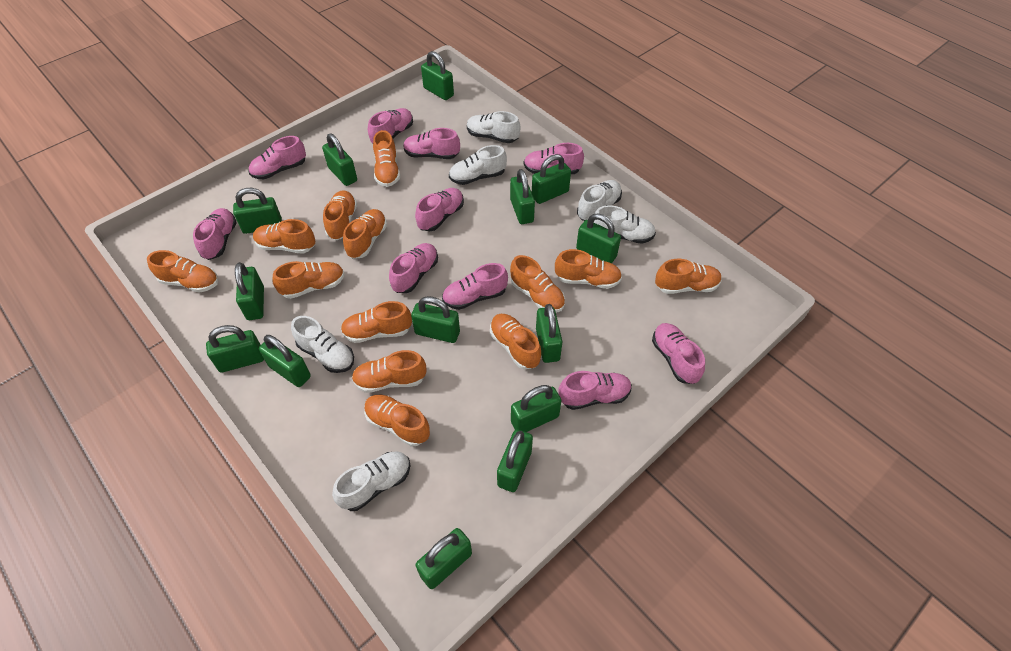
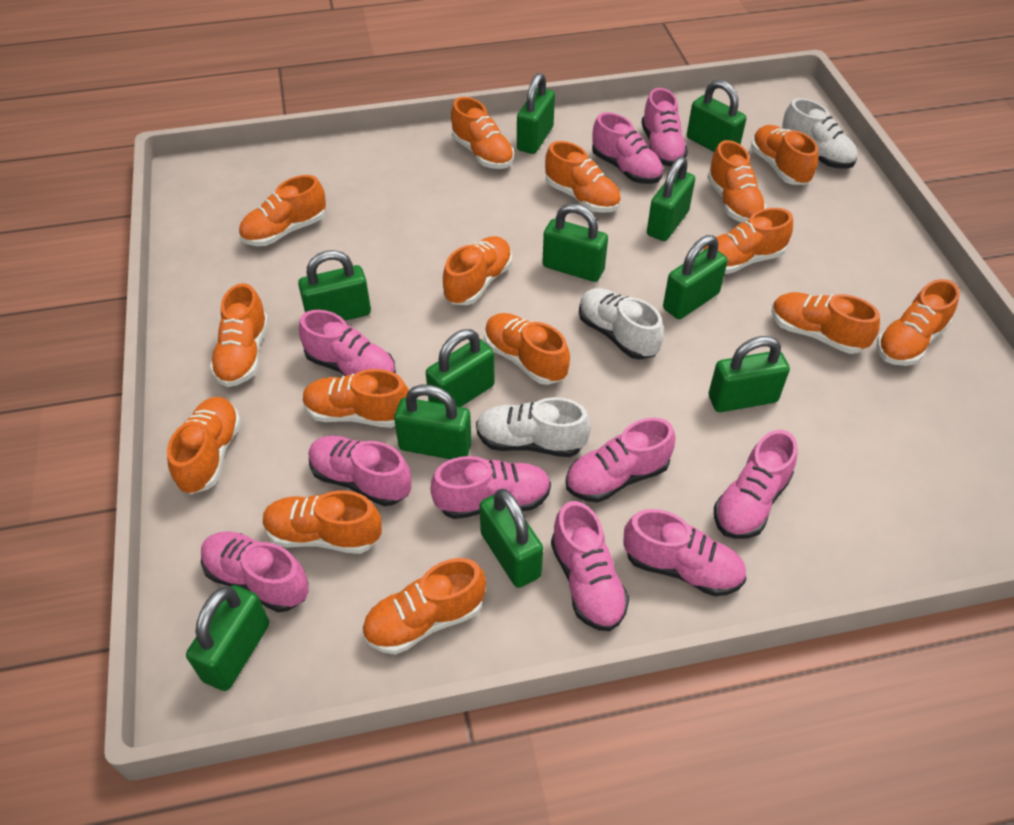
green padlock: [206,325,264,373] [233,188,282,234] [235,262,264,320] [259,335,311,387] [322,134,357,186] [411,296,460,343] [415,528,472,589] [421,51,454,100] [497,429,533,492] [510,169,535,224] [511,385,562,432] [532,154,571,204] [536,304,563,363] [576,214,621,263] = 14 -> [186,585,269,691] [298,250,371,321] [394,384,472,459] [426,329,495,407] [480,489,543,588] [517,73,555,154] [542,204,608,282] [647,157,695,241] [663,235,728,319] [687,79,746,152] [708,336,790,412] = 11
orange shoe: [147,250,218,293] [253,219,315,254] [273,261,345,299] [323,190,357,240] [341,301,412,343] [343,209,387,259] [352,350,426,393] [364,395,430,446] [373,130,400,187] [490,314,541,369] [510,255,565,313] [555,249,622,289] [655,259,722,294] = 13 -> [167,397,241,494] [210,283,269,387] [239,175,326,246] [263,490,382,554] [303,369,409,428] [362,558,486,654] [443,236,512,305] [451,97,514,169] [484,313,570,385] [545,141,621,213] [702,208,793,274] [707,140,767,222] [751,125,818,185] [771,292,880,354] [876,279,960,366] = 15
white shoe: [291,316,354,373] [332,451,411,511] [449,145,507,185] [467,111,521,143] [577,180,622,221] [594,205,656,244] = 6 -> [476,397,591,457] [579,288,664,360] [782,98,857,169] = 3

